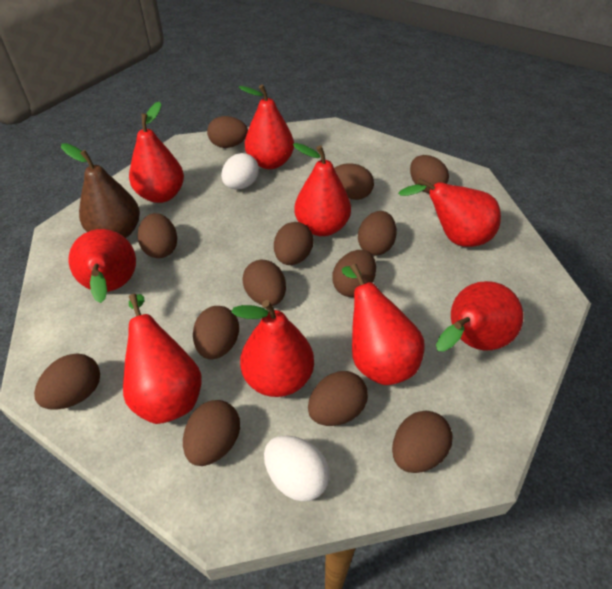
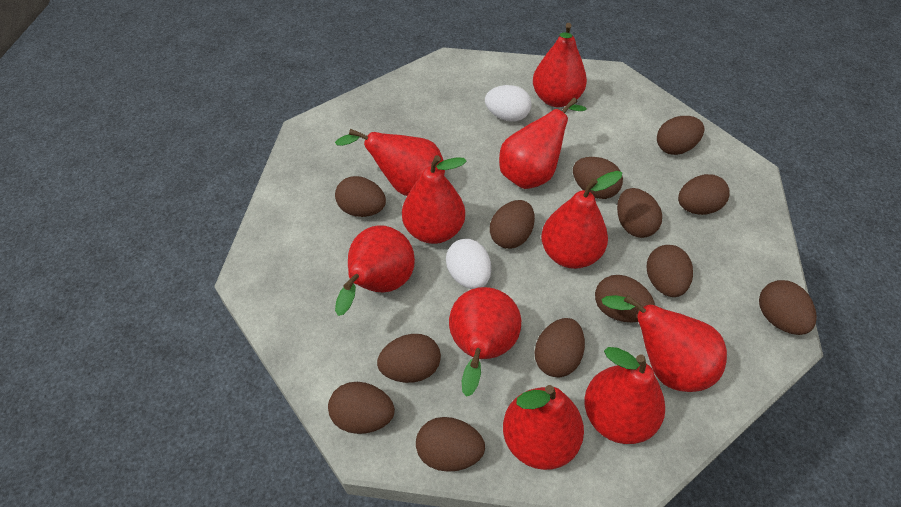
brown pear: [61,143,140,238] = 1 -> none = 0
red pear: [69,229,136,303] [123,294,202,424] [129,102,184,203] [231,300,314,397] [239,84,294,169] [293,143,351,236] [342,264,425,385] [398,178,501,247] [436,281,523,352] = 9 -> [335,129,445,196] [335,225,415,316] [402,155,467,244] [449,287,521,397] [499,98,587,189] [503,385,584,470] [533,23,587,107] [541,171,622,269] [584,347,665,444] [601,295,727,392] = 10

